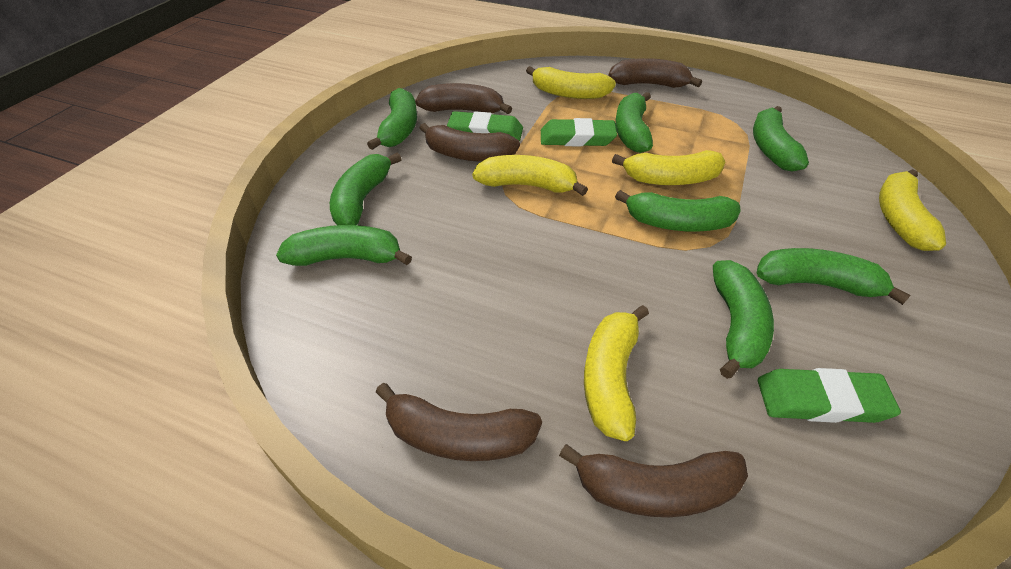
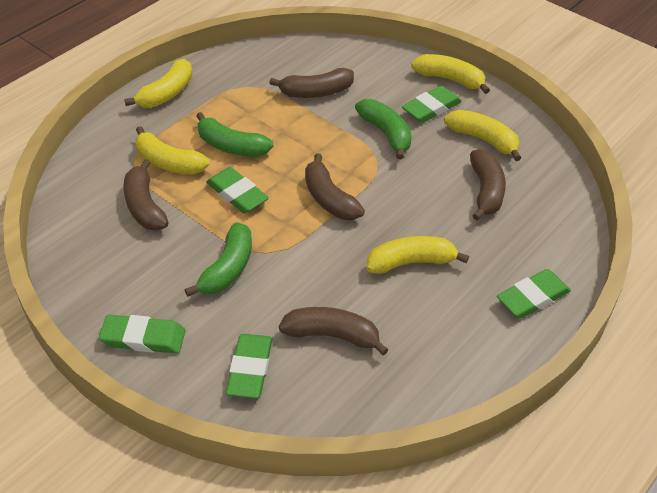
green banana: [276,225,412,266] [330,153,401,225] [367,88,417,150] [615,92,653,153] [615,190,740,232] [713,260,774,379] [753,106,809,172] [757,248,911,305] = 8 -> [185,222,252,297] [196,112,273,157] [355,99,412,159] = 3
green eraser: [447,111,523,142] [541,118,617,147] [758,368,901,423] = 3 -> [99,315,186,354] [206,167,269,213] [226,334,273,398] [402,85,462,123] [497,269,571,319] = 5

